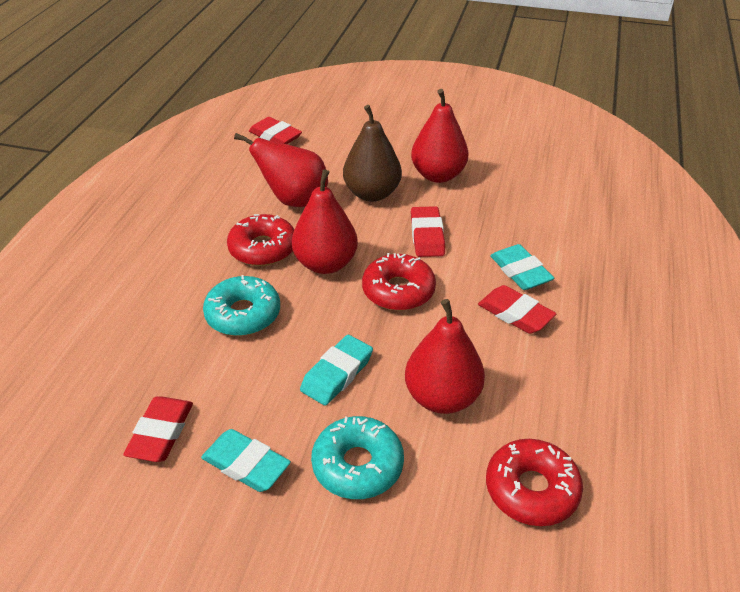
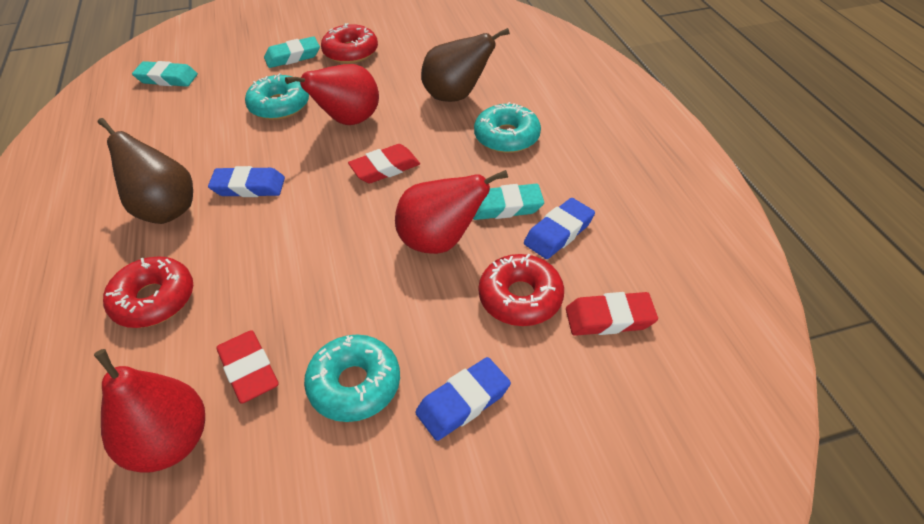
blue eraser: none = 0 -> [208,166,285,197] [415,357,511,441] [524,198,595,259] = 3
brown pear: [343,105,402,202] = 1 -> [97,118,193,224] [421,28,510,102] = 2
red eraser: [123,396,193,462] [249,117,302,144] [411,206,445,257] [478,285,556,334] = 4 -> [216,330,279,404] [348,144,420,184] [566,292,658,336] = 3
red pear: [234,133,328,207] [292,169,358,274] [405,299,485,414] [411,89,469,183] = 4 -> [94,349,205,473] [285,64,379,125] [395,170,508,254] = 3
turquoise donut: [203,275,280,336] [311,416,404,499] = 2 -> [245,73,309,120] [304,334,400,422] [474,102,541,153] = 3

